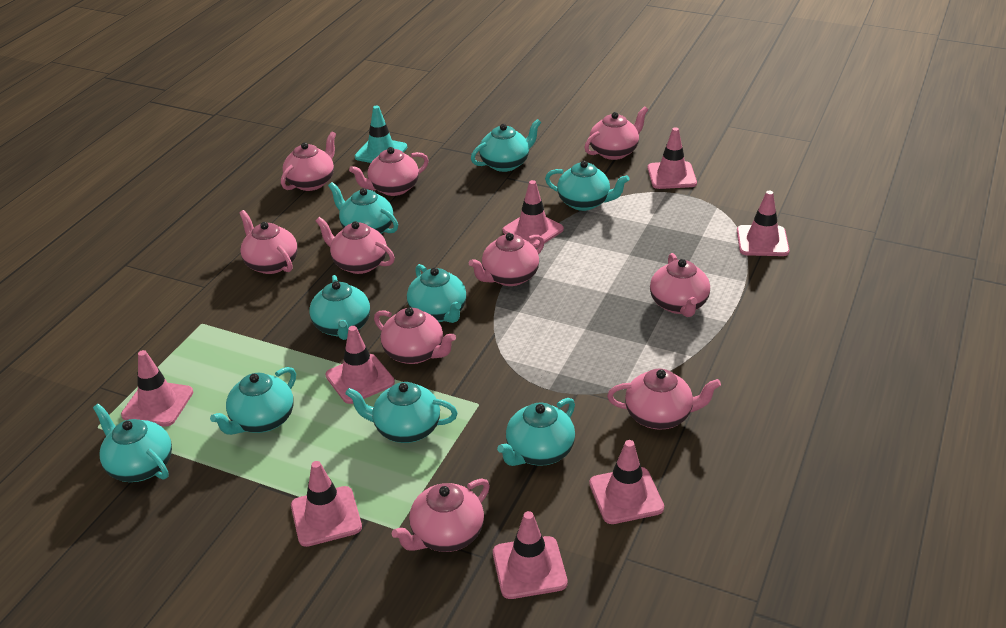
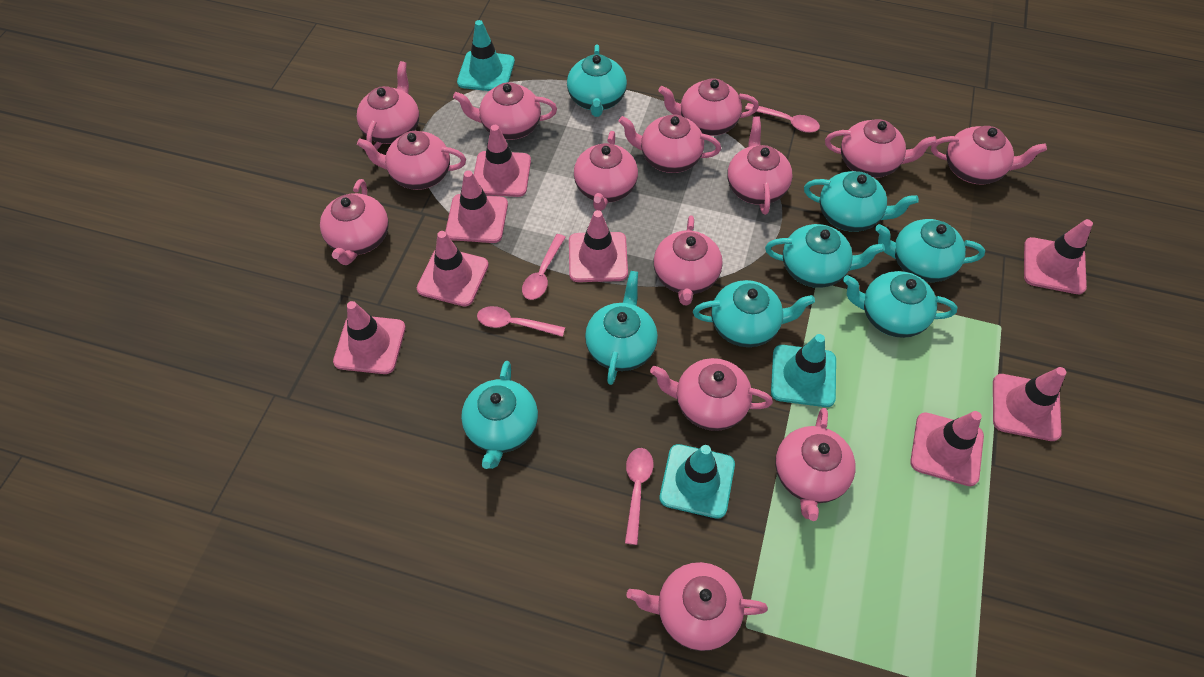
pink spoon: none = 0 -> [477,306,565,337] [522,234,566,300] [625,448,653,545] [745,103,820,133] = 4
pink teapot: [239,210,297,274] [281,132,336,191] [316,217,395,274] [349,147,429,196] [374,308,456,364] [392,479,490,552] [469,233,545,286] [584,106,648,160] [607,369,721,430] [650,253,710,317] = 10 -> [320,179,389,265] [356,61,419,150] [357,131,466,190] [453,82,557,140] [574,131,638,211] [618,114,721,173] [627,562,768,651] [650,358,773,431] [654,215,723,305] [658,78,759,136] [727,116,793,215] [775,408,856,521] [825,119,937,178] [931,126,1047,185] = 14
turquoise teapot: [93,404,172,482] [210,367,296,435] [309,275,370,340] [328,182,398,234] [345,382,458,443] [407,264,467,323] [471,119,541,172] [497,398,575,466] [545,161,630,211] = 9 -> [461,361,538,469] [567,44,627,117] [585,271,658,385] [693,280,815,347] [765,224,885,288] [804,171,919,232] [843,271,957,338] [875,219,985,282] = 8
turquoise traffic cone: [355,105,407,163] = 1 -> [457,20,515,91] [660,444,735,519] [771,334,836,407] = 3

